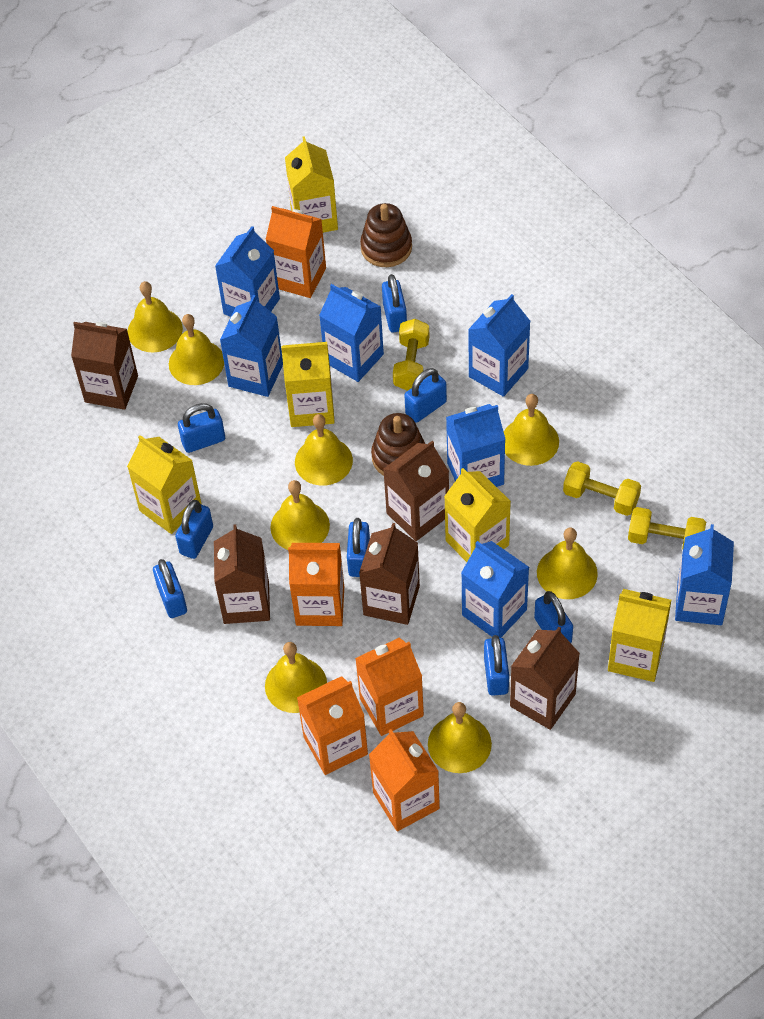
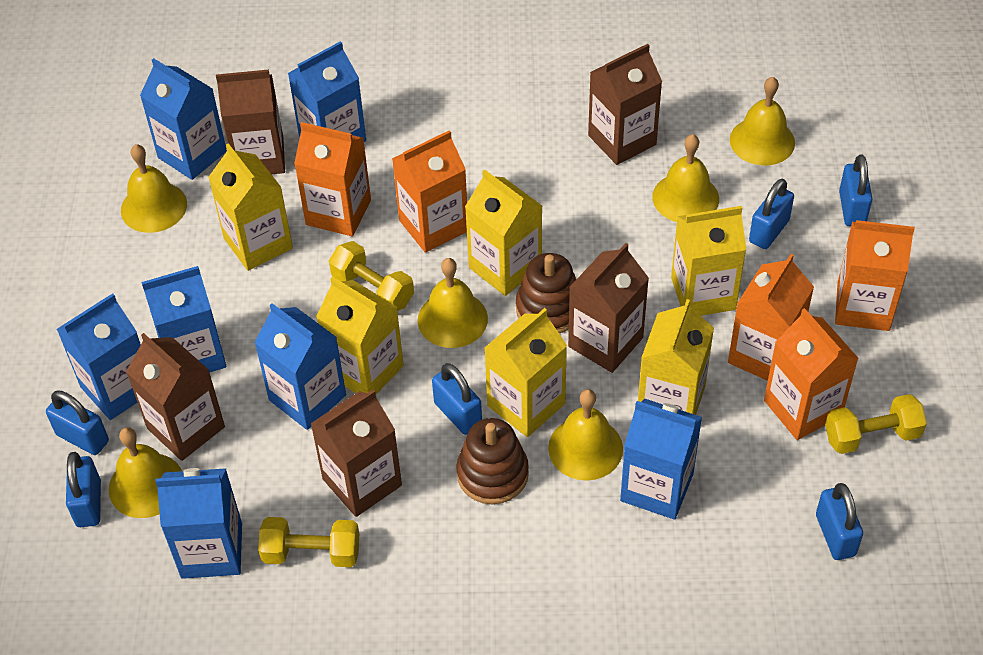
blue padlock: [153,559,187,618] [175,500,213,559] [178,403,225,453] [347,518,370,577] [382,274,407,333] [404,368,447,423] [484,635,509,696] [534,591,573,643] = 8 -> [46,391,109,455] [66,452,101,527] [432,363,482,435] [749,178,794,249] [816,483,863,560] [839,155,872,226] = 6
yellow bell: [128,281,183,352] [169,314,224,385] [265,642,327,713] [270,480,330,550] [295,414,353,486] [428,702,492,773] [504,394,559,466] [537,527,598,599] = 8 -> [109,427,182,518] [121,144,187,233] [418,258,488,348] [548,389,623,481] [652,134,719,222] [730,77,795,165] = 6
yellow carton: [127,435,202,534] [281,342,335,427] [285,136,338,233] [444,468,511,562] [608,589,672,682] = 5 -> [208,143,293,271] [316,276,404,394] [465,169,542,296] [485,308,567,437] [638,299,714,415] [671,206,746,316] = 6

